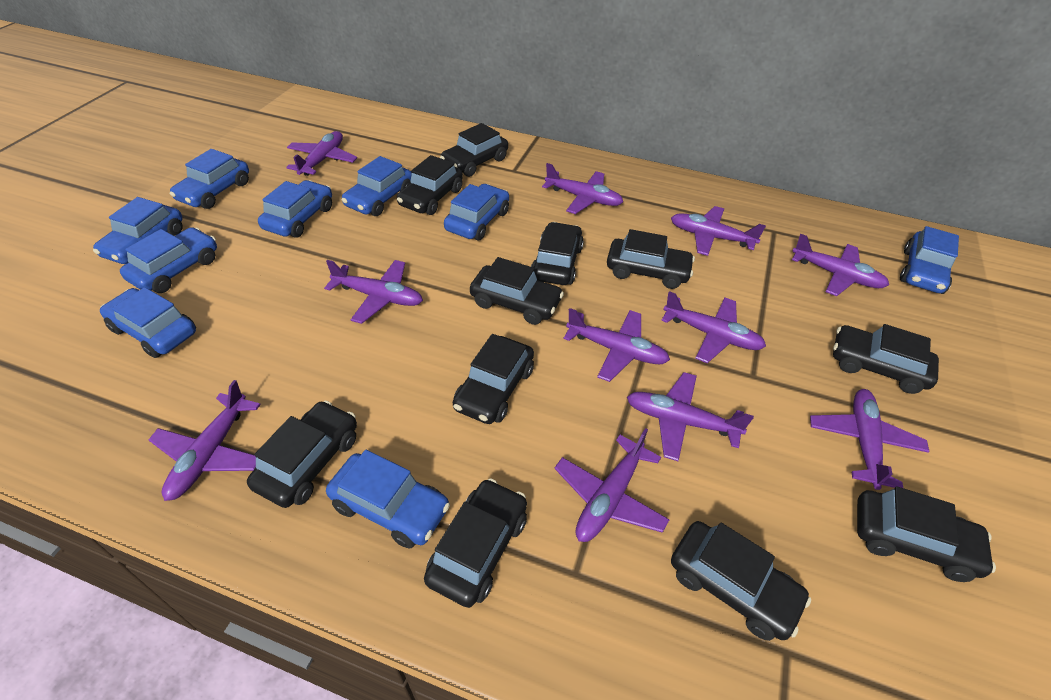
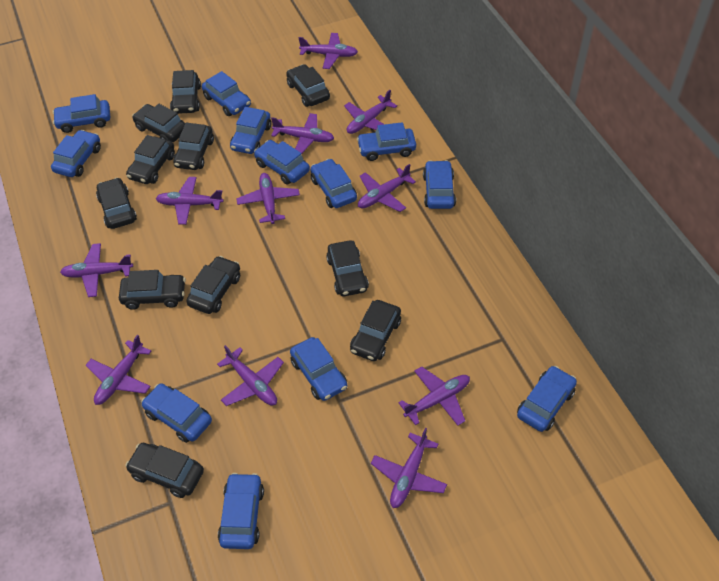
blue car: [93,197,183,264] [100,287,196,358] [120,227,217,293] [170,149,249,209] [258,180,332,238] [326,450,450,549] [342,156,412,216] [444,184,509,240] [900,226,959,294] = 9 -> [51,130,101,177] [52,94,110,133] [141,383,212,443] [202,71,251,116] [218,473,264,549] [230,107,271,154] [254,140,310,185] [290,337,347,401] [310,159,357,208] [357,122,416,161] [423,160,456,209] [517,366,577,432] = 12

